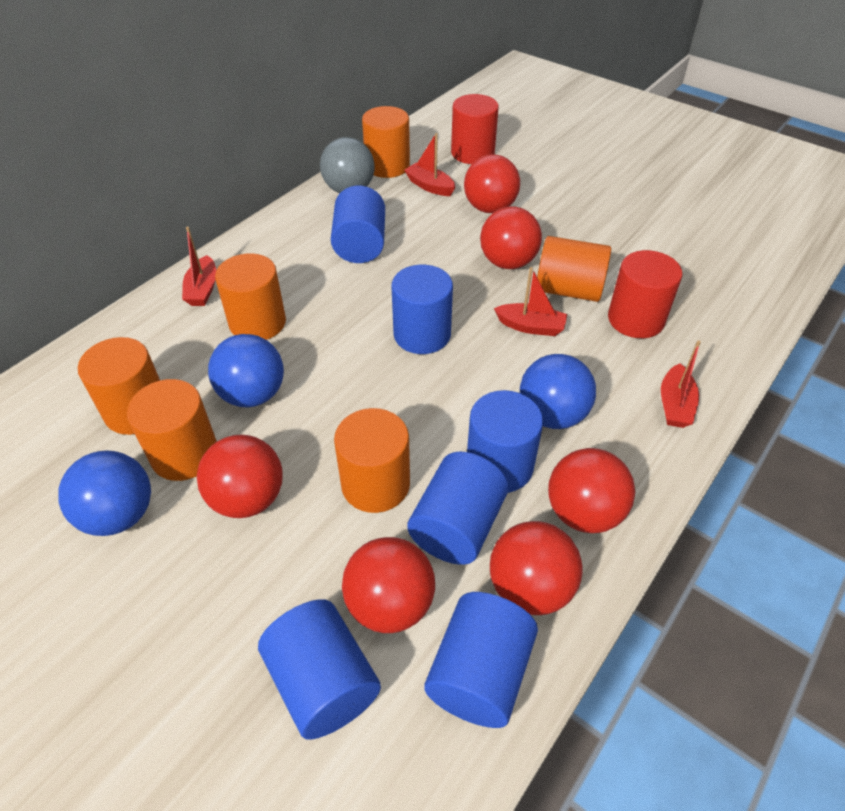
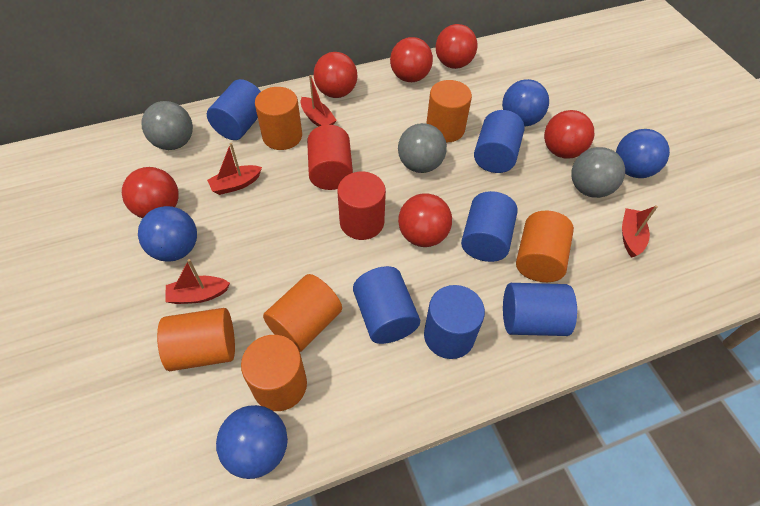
blue ball: [58,451,151,536] [208,334,284,408] [520,354,596,429] = 3 -> [138,206,197,262] [216,405,288,479] [502,79,549,126] [616,129,670,178] = 4
grey ball: [320,137,375,193] = 1 -> [141,101,193,150] [398,123,447,173] [571,147,625,198] = 3

